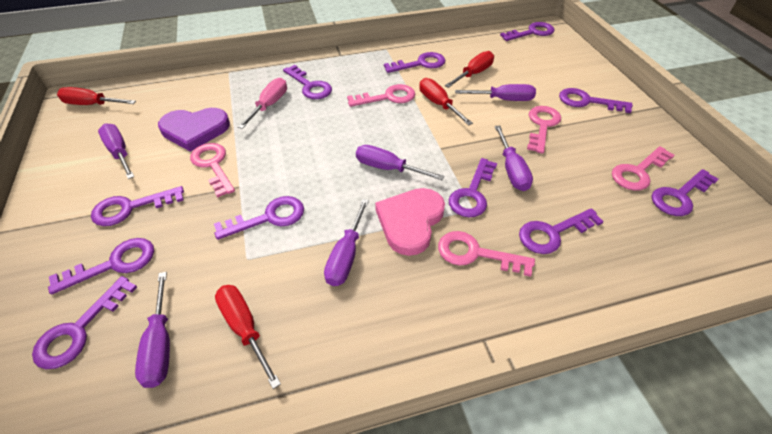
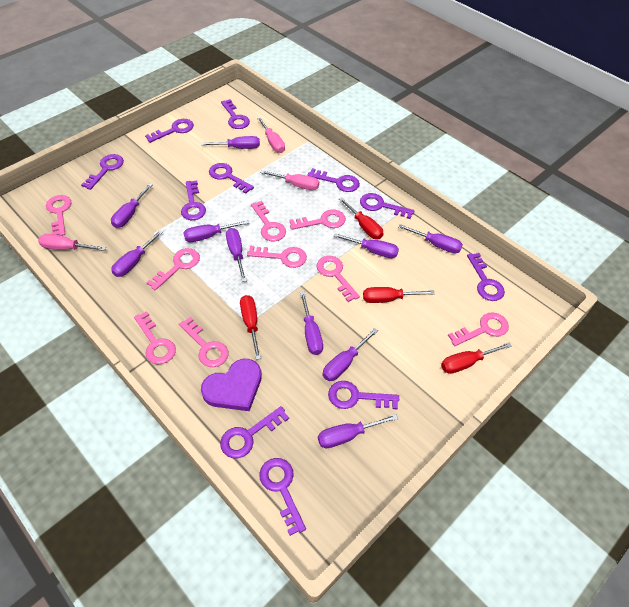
pink heart: [375,188,445,256] = 1 -> none = 0
pink key: [190,143,235,198] [347,84,415,107] [438,231,535,277] [527,106,561,154] [612,146,674,191] = 5 -> [46,195,71,236] [134,311,176,364] [146,248,200,290] [179,317,228,367] [247,246,307,268] [251,201,286,241] [289,209,346,230] [316,256,360,302] [448,312,509,346] = 9
pink screwdriver: [238,78,287,129] = 1 -> [38,234,106,251] [257,117,285,153] [260,170,319,190] = 3
purple screwdriver: [98,124,135,179] [135,272,170,388] [324,199,369,286] [356,145,445,180] [455,84,536,101] [495,126,533,191] = 6 -> [111,183,153,228] [111,230,164,277] [183,220,249,242] [201,136,260,149] [226,228,247,282] [300,292,323,355] [318,414,398,448] [323,328,378,381] [333,233,399,258] [398,224,463,253] = 10

